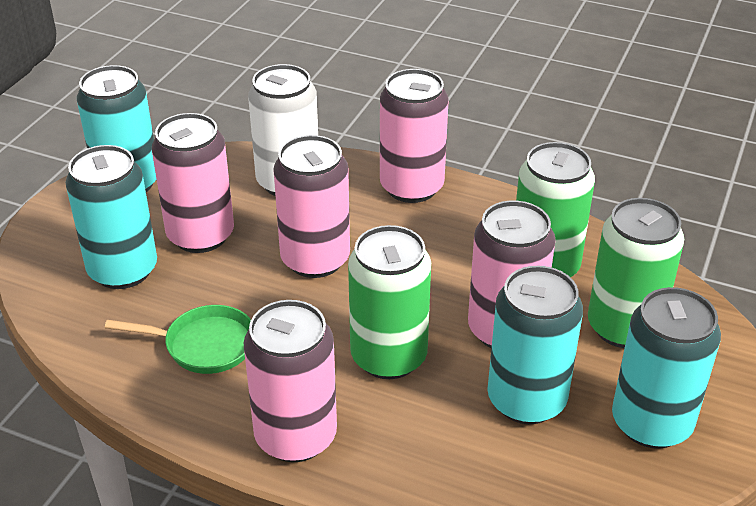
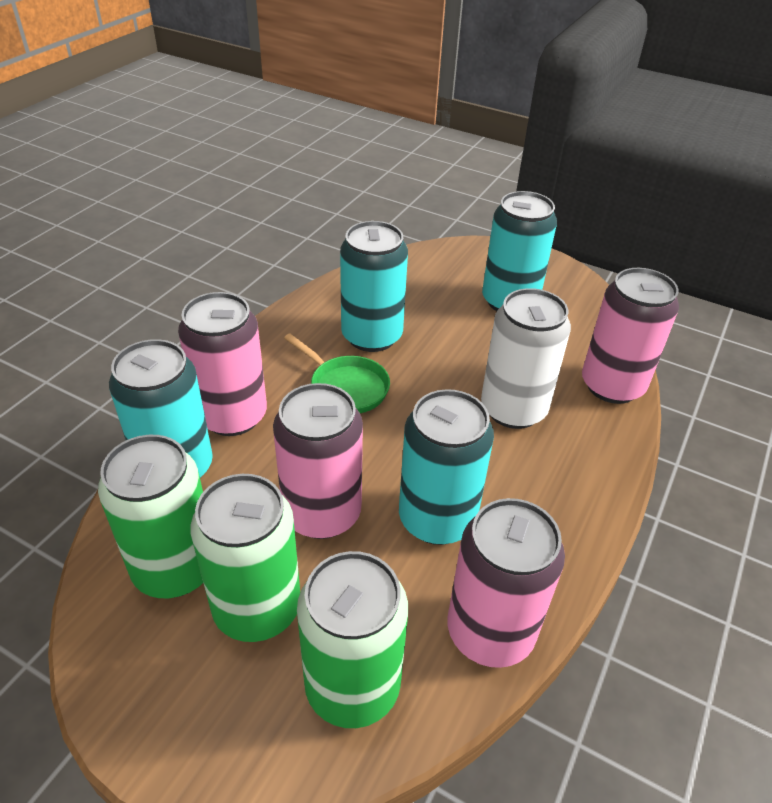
pink can: [152,113,234,253] [244,300,337,462] [273,135,350,278] [380,69,449,203] [468,201,556,348] = 5 -> [178,292,267,436] [273,383,363,539] [447,498,565,668] [582,268,679,404] = 4

